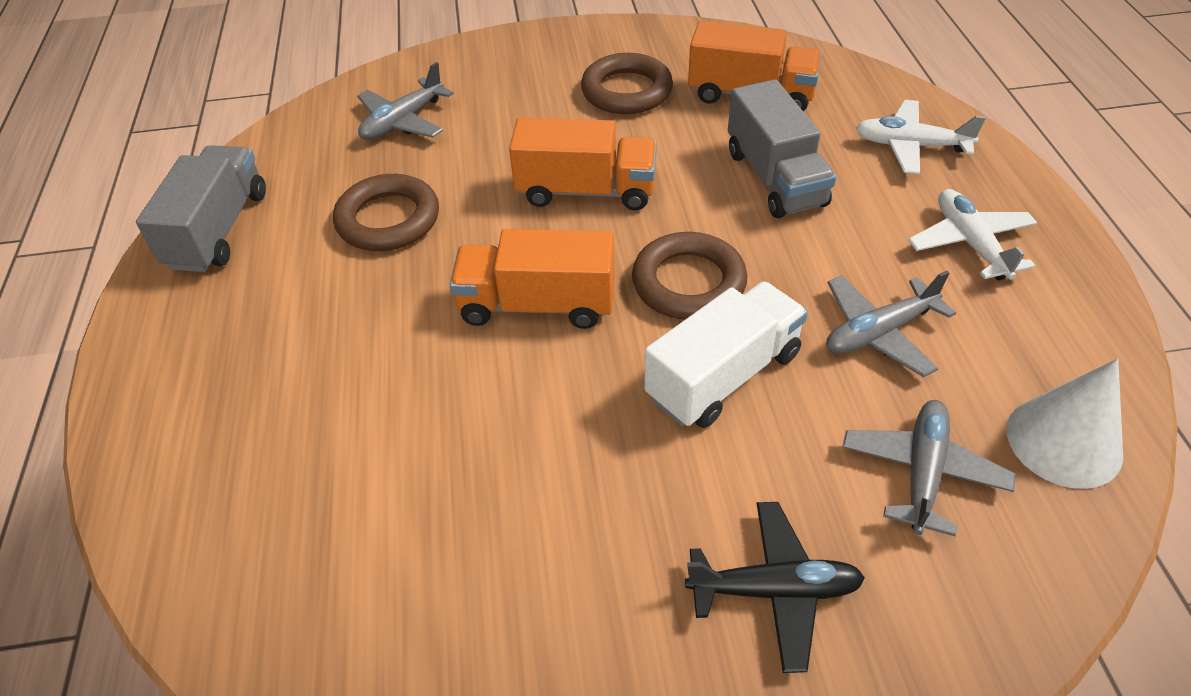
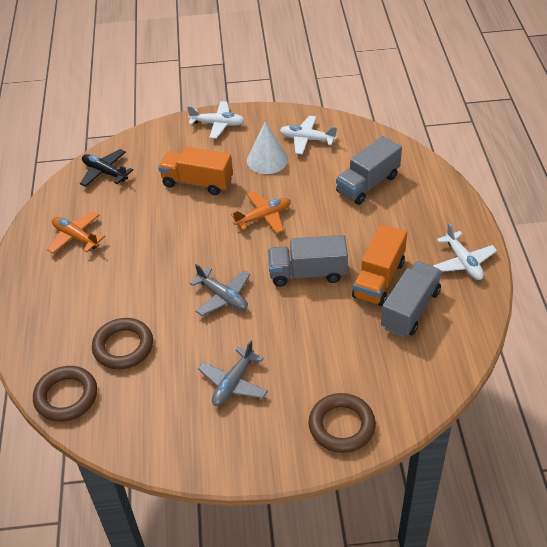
grey plane: [357,62,454,140] [826,271,956,377] [842,400,1015,536] = 3 -> [189,264,250,316] [198,340,268,406] = 2
grey truck: [136,145,266,272] [728,79,836,218] = 2 -> [268,235,348,287] [336,136,402,205] [381,261,442,337] = 3
orange plane: none = 0 -> [47,212,105,254] [231,191,291,234] = 2
orange truck: [450,229,615,329] [509,118,657,210] [688,21,822,111] = 3 -> [158,147,233,195] [352,224,407,306] = 2
white plane: [856,100,986,174] [908,189,1038,280] = 2 -> [187,101,245,139] [280,116,337,155] [433,223,497,280] = 3
white truck: [644,281,808,428] = 1 -> none = 0

